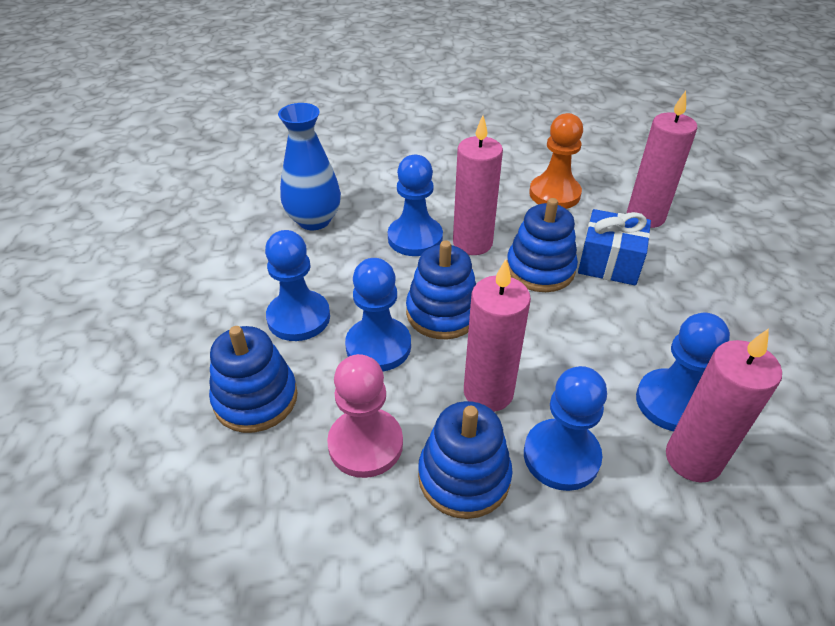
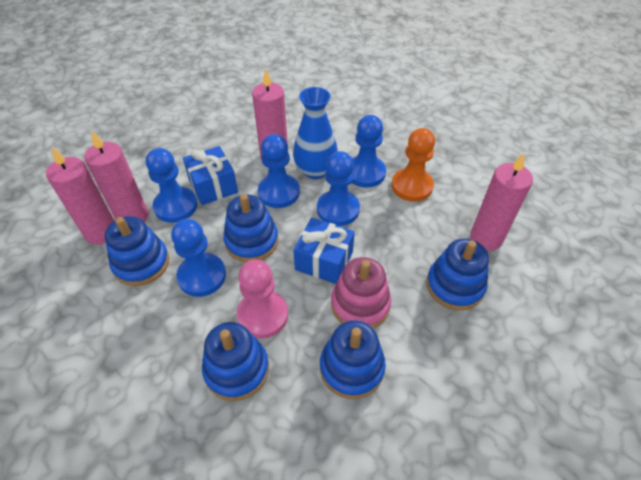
blue gift: [578,209,651,285] = 1 -> [183,146,238,205] [293,218,355,284] = 2
blue stacking toy: [209,326,298,433] [406,240,476,339] [418,401,512,519] [507,198,578,292] = 4 -> [105,216,169,286] [202,322,269,401] [223,194,278,262] [320,320,386,399] [426,239,489,310] = 5
pink stacking toy: none = 0 -> [331,257,391,328] = 1

